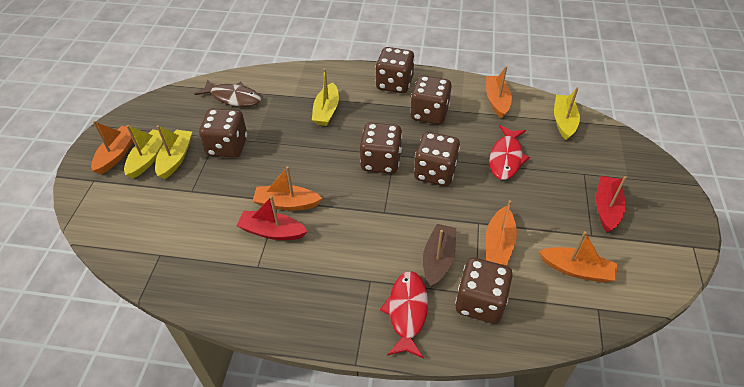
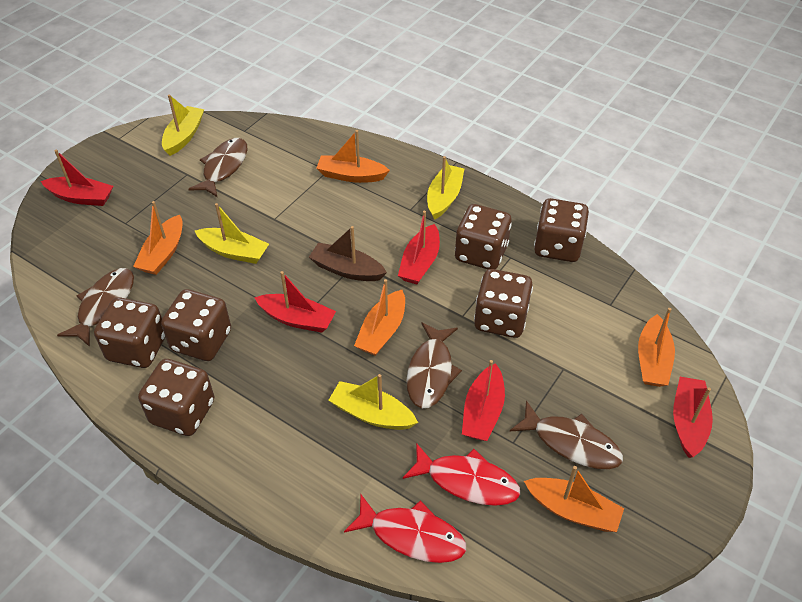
brown fish: [195,79,261,107] = 1 -> [57,268,134,347] [189,138,247,197] [406,322,462,408] [510,401,623,469] = 4
red boat: [236,196,308,240] [596,176,627,232] = 2 -> [41,150,113,206] [254,271,336,333] [398,211,440,284] [462,360,505,441] [673,377,713,458] = 5

